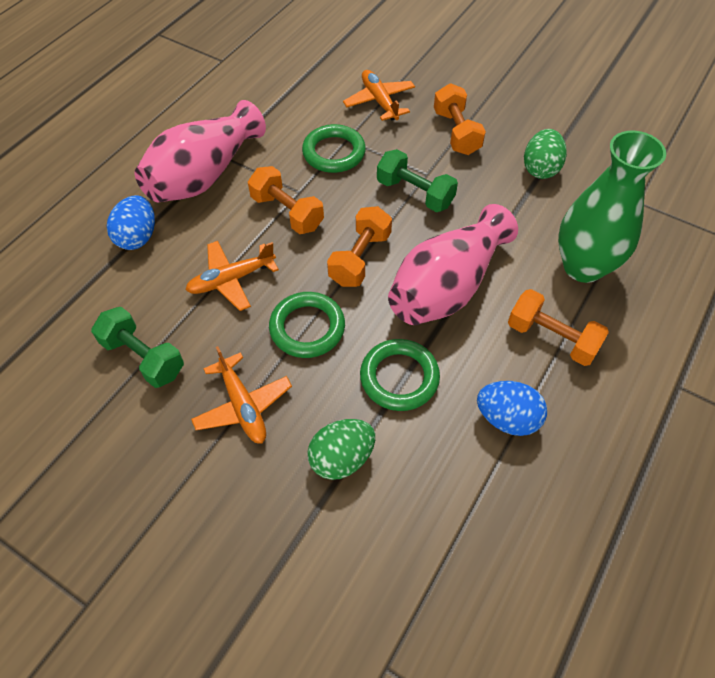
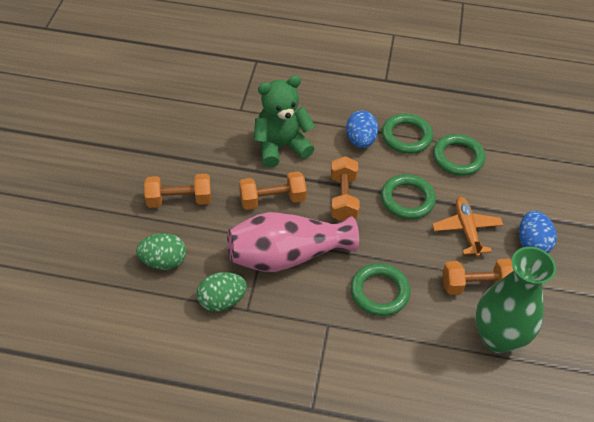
green dumbbell: [91,307,184,388] [377,149,458,212] = 2 -> none = 0
green ring: [269,292,345,358] [302,124,366,173] [360,339,440,411] = 3 -> [351,263,410,316] [381,174,436,219] [382,114,433,154] [433,134,485,176] = 4
green teddy bear: none = 0 -> [254,75,315,167] = 1
orange plane: [186,241,279,311] [191,346,292,443] [343,70,415,121] = 3 -> [432,197,503,257] = 1
pink vase: [134,100,266,202] [388,204,518,325] = 2 -> [227,212,359,272] = 1

